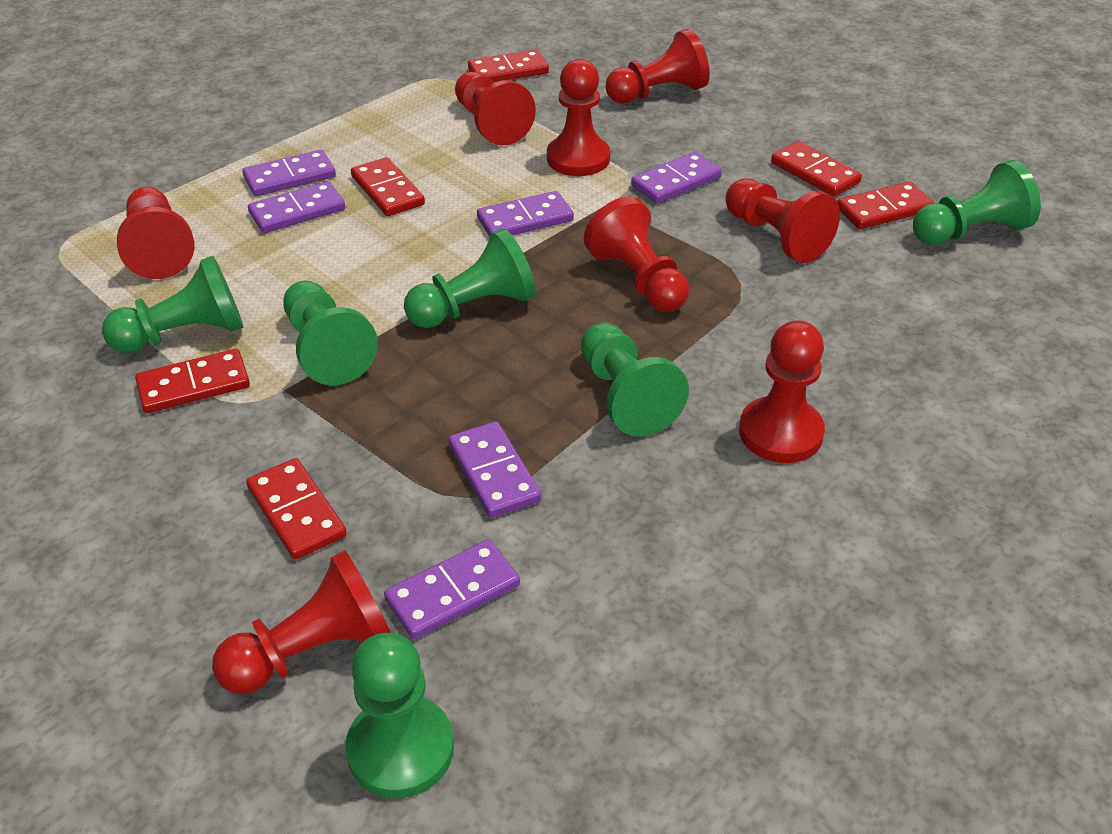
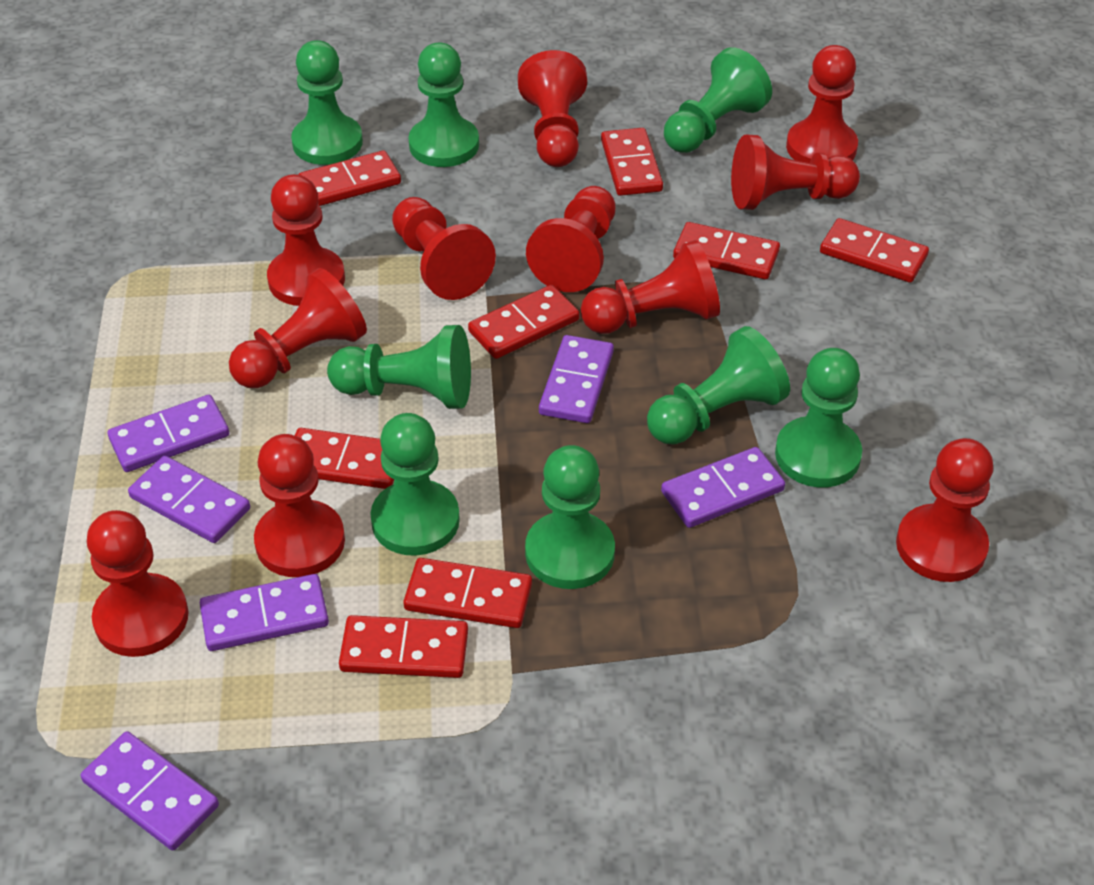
green pawn: [102,256,244,353] [283,281,378,385] [345,633,454,798] [404,228,536,328] [581,322,689,437] [913,160,1041,245] = 6 -> [291,40,363,165] [327,325,471,409] [370,413,460,556] [408,43,479,167] [525,445,615,589] [647,326,790,445] [664,47,772,153] [775,348,862,487] = 8
red domino: [135,349,250,413] [246,458,347,560] [351,157,425,216] [468,50,549,82] [771,141,862,197] [837,182,934,229] = 6 -> [295,428,394,489] [298,150,401,206] [339,615,468,678] [403,558,532,628] [468,285,579,359] [601,128,663,196] [673,222,780,279] [820,218,929,283] = 8
red pawn: [117,187,194,279] [212,550,391,694] [455,72,536,145] [547,59,610,176] [583,196,689,312] [605,29,710,104] [725,178,840,263] [739,320,825,463] = 8 -> [87,510,189,657] [229,268,367,388] [254,434,345,577] [267,174,345,306] [392,197,496,300] [518,50,587,167] [526,186,615,292] [581,240,720,334] [731,135,860,210] [786,45,858,163] [896,438,993,582] = 11

